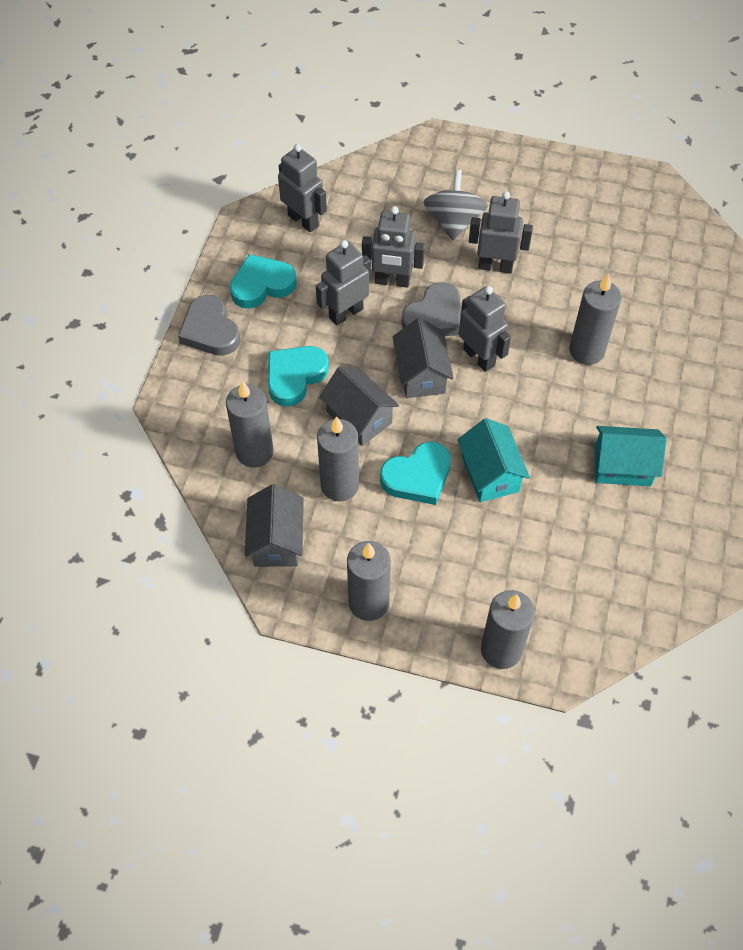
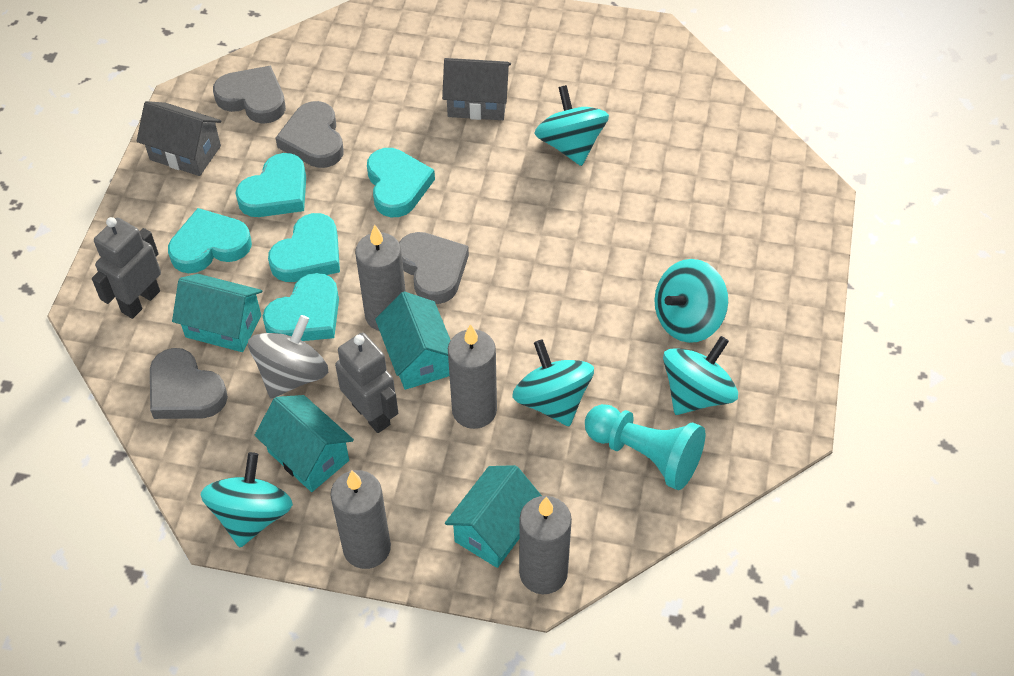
grey candle: [226,381,273,468] [317,416,359,501] [347,541,391,621] [481,590,535,669] [569,273,622,365] = 5 -> [330,470,391,569] [355,225,406,331] [448,324,497,429] [519,496,572,594] = 4
grey heart: [178,295,241,356] [401,282,460,336] = 2 -> [150,348,228,419] [213,66,286,124] [276,101,344,168] [399,232,469,304] = 4
grey house: [245,484,304,567] [319,366,399,446] [393,318,454,398] = 3 -> [137,101,222,176] [442,58,511,120] = 2
grey robot: [278,144,327,232] [316,240,371,326] [362,206,425,288] [459,286,511,372] [469,191,533,273] = 5 -> [92,217,161,319] [335,332,398,433] = 2
turquoise heart: [230,254,297,309] [268,346,329,406] [380,441,451,505] = 3 -> [168,208,252,273] [235,153,306,217] [263,273,339,341] [268,213,340,282] [367,148,435,217] = 5
turquoise house: [457,418,530,502] [595,426,667,486] = 2 -> [172,274,262,352] [255,395,354,492] [375,292,451,390] [445,465,542,568] = 4
turquoise pawn: none = 0 -> [585,404,705,490] = 1
turquoise spinning top: none = 0 -> [201,452,293,547] [512,339,594,426] [534,85,609,166] [654,259,728,343] [663,336,738,415] = 5

